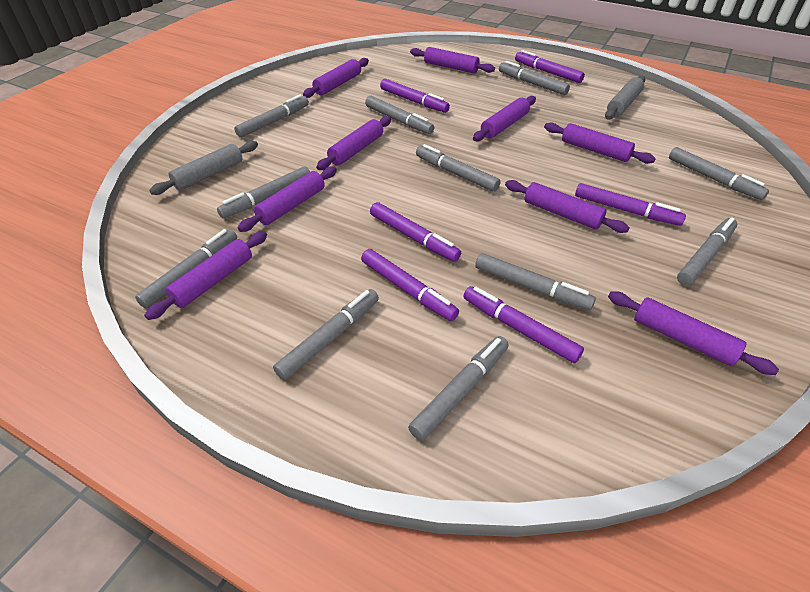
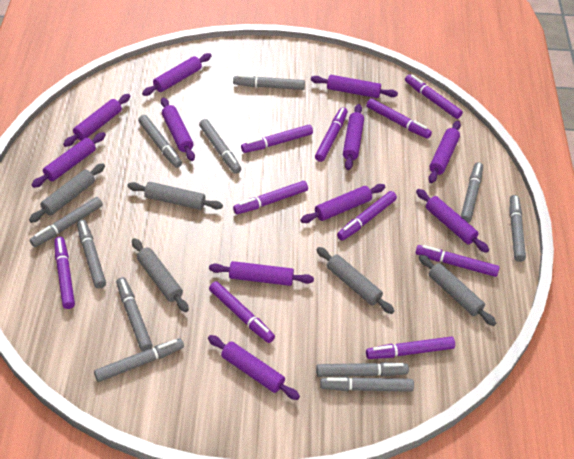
grey rolling pin: [149,141,258,195] [605,75,645,120] = 2 -> [29,163,105,223] [127,182,223,210] [132,238,189,312] [317,247,394,314] [419,254,496,326] = 5
purple marker: [361,249,459,321] [370,202,461,262] [380,79,450,113] [463,286,584,363] [515,50,585,83] [575,183,686,226] = 6 -> [54,237,75,309] [209,281,275,343] [233,181,308,214] [241,125,313,153] [315,107,348,162] [337,191,397,241] [366,98,432,139] [366,337,455,359] [405,74,463,119] [415,245,500,277] = 10
purple rolling pin: [144,231,267,320] [238,167,337,232] [303,58,369,98] [316,116,391,170] [410,47,495,74] [473,96,536,141] [505,180,630,233] [544,122,656,164] [608,292,779,375] = 9 -> [32,132,106,188] [63,94,130,147] [142,53,212,96] [161,97,195,161] [208,335,300,400] [209,261,314,286] [300,184,385,223] [311,75,398,98] [343,104,364,170] [416,189,489,253] [428,121,461,183] = 11

